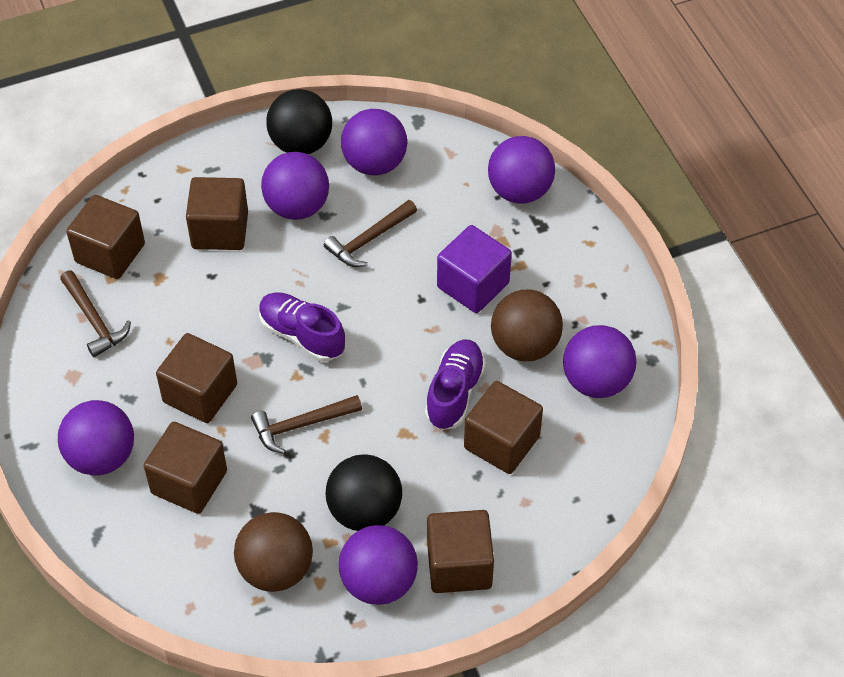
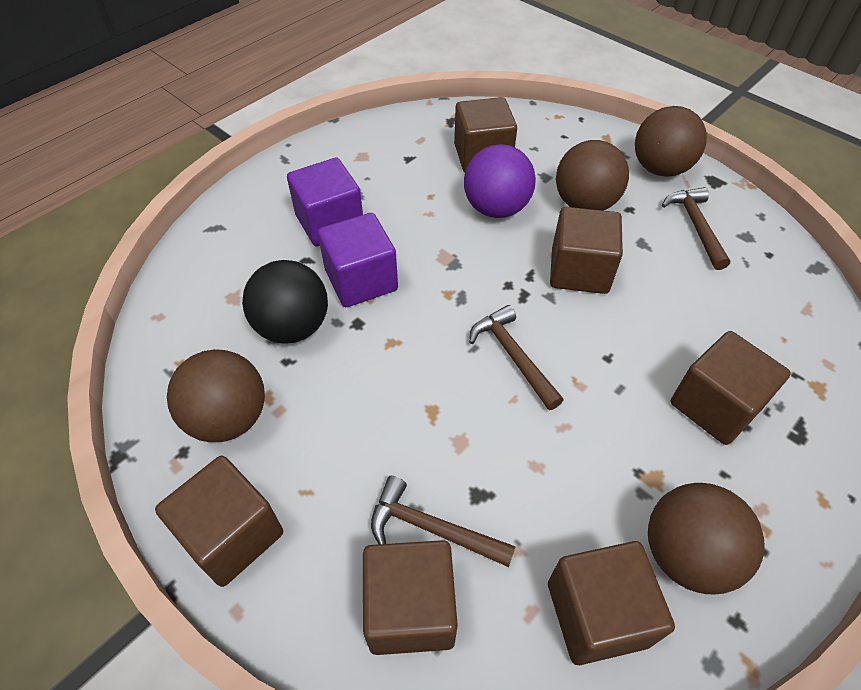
black ball: [266,89,332,154] [325,455,402,531] = 2 -> [242,260,328,344] = 1
brown ball: [234,512,313,592] [491,290,563,361] = 2 -> [167,349,265,442] [556,140,629,211] [635,106,707,177] [648,483,765,594] = 4
purple ball: [58,400,134,476] [261,152,329,220] [339,525,418,605] [341,109,407,175] [488,136,555,204] [563,325,637,398] = 6 -> [464,144,536,218] = 1
purple cube: [437,225,512,313] = 1 -> [287,158,363,247] [318,213,398,307] = 2
purple shoe: [259,292,345,362] [425,340,486,430] = 2 -> none = 0

